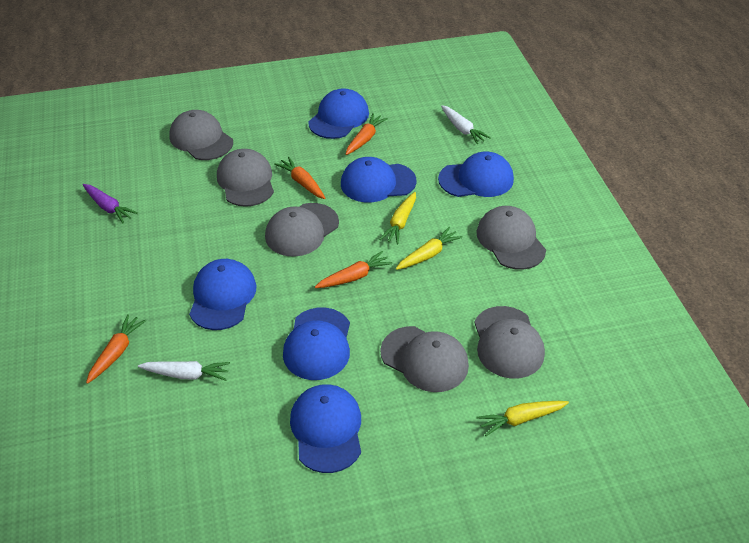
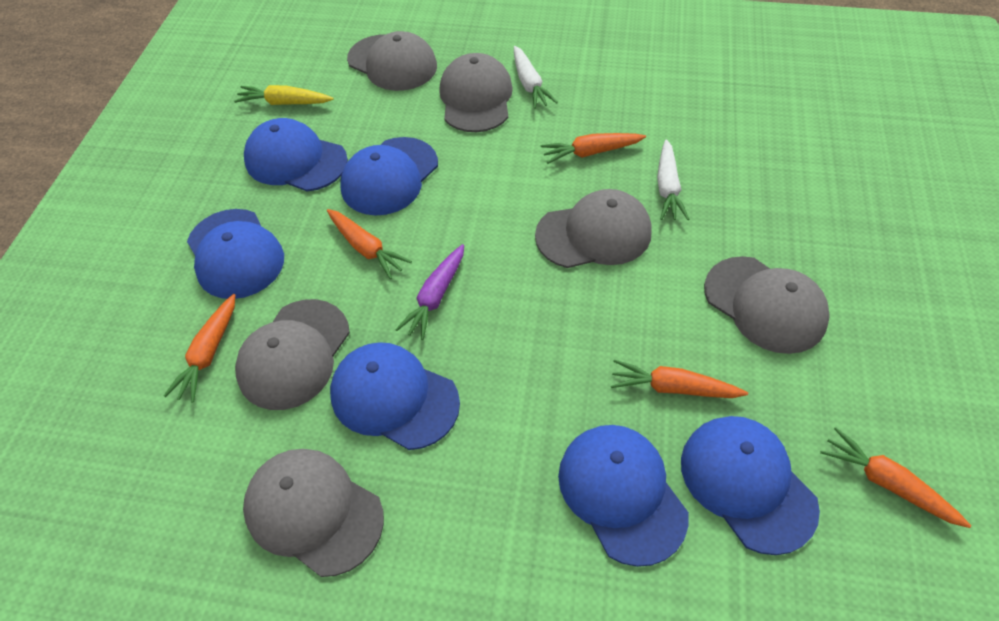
orange carrot: [86,314,146,384] [274,157,325,199] [315,251,393,288] [346,113,388,155] = 4 -> [164,294,235,403] [327,209,412,279] [541,133,646,164] [611,360,748,398] [820,427,971,528] = 5
yellow carrot: [380,192,416,245] [396,227,463,270] [477,401,569,436] = 3 -> [234,85,334,105] = 1

